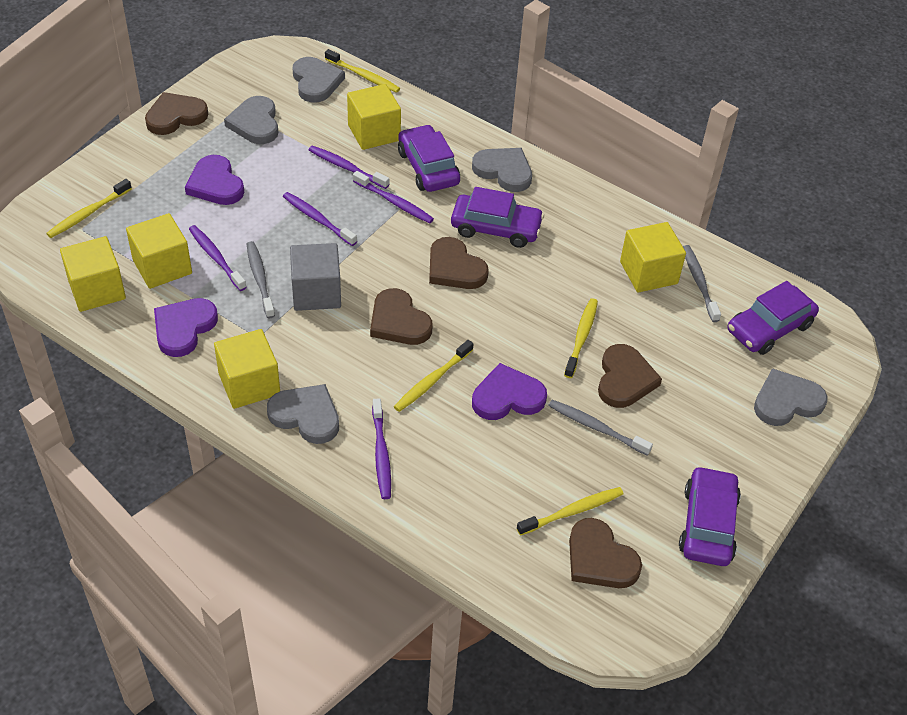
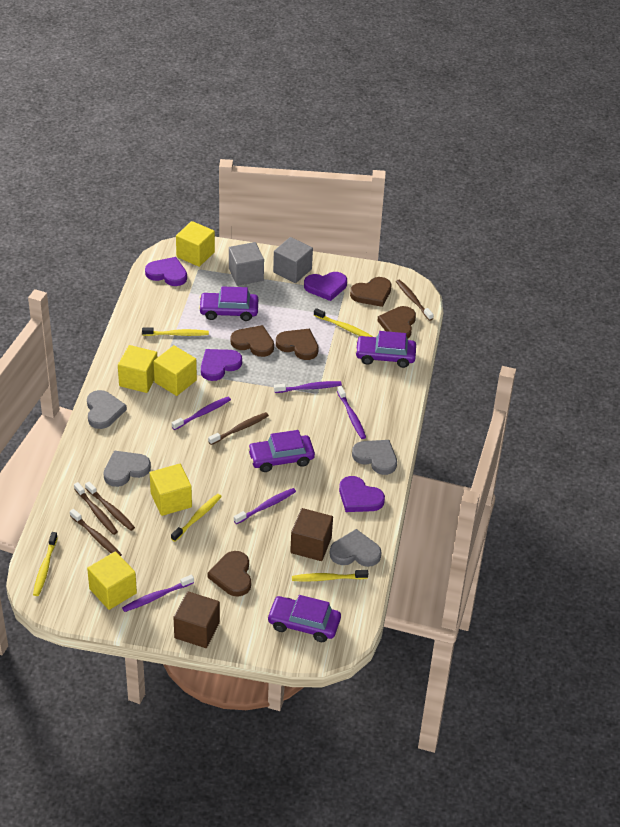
brown cube: none = 0 -> [174,591,220,648] [290,508,333,561] = 2
brown toothbrush: none = 0 -> [70,509,122,556] [74,482,118,535] [85,482,135,531] [208,412,269,445] [396,280,434,321] = 5
grey cube: [290,243,341,311] = 1 -> [229,242,264,286] [273,237,313,283] = 2
grey heart: [224,96,278,144] [267,384,339,444] [293,57,345,102] [472,148,532,192] [754,368,828,426] = 5 -> [87,390,127,429] [104,451,151,487] [329,529,382,567] [352,440,397,475] = 4
grey toothbrush: [247,241,275,318] [548,400,653,456] [683,245,721,322] = 3 -> none = 0
purple heart: [154,298,218,357] [185,155,244,205] [472,363,547,420] = 3 -> [145,257,187,286] [201,349,242,381] [304,272,347,301] [339,476,385,512] = 4

